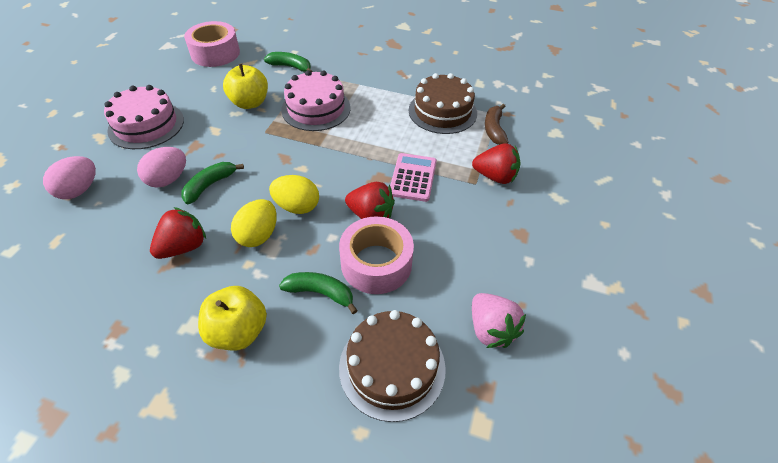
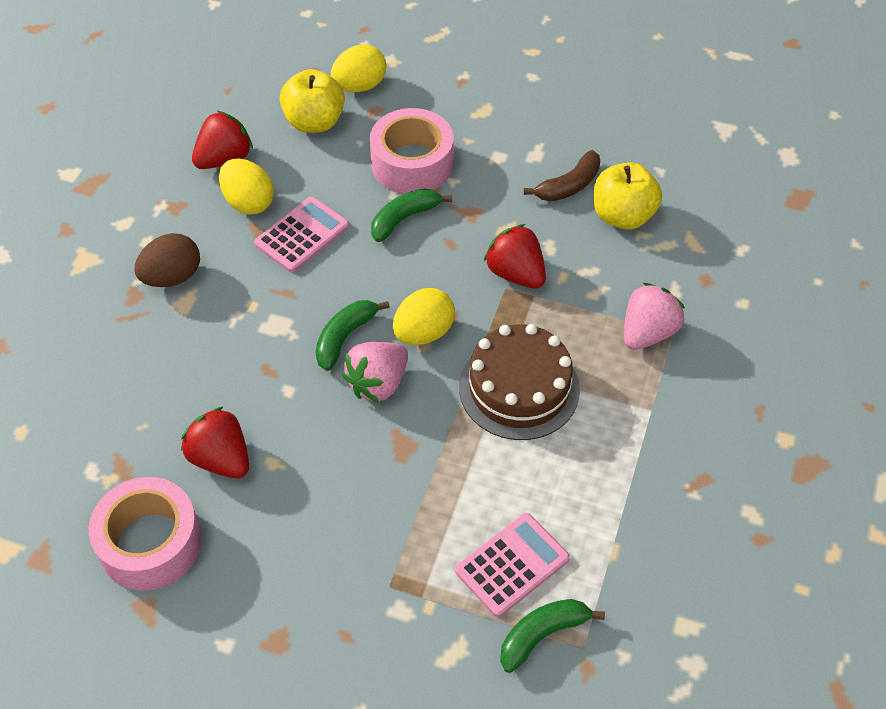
brown cake: [339,310,446,422] [409,73,477,134] = 2 -> [459,324,580,440] = 1
brown egg: none = 0 -> [134,233,200,287] = 1
pink cake: [104,85,184,149] [281,70,351,131] = 2 -> none = 0
pink calculator: [390,153,437,202] = 1 -> [254,196,349,273] [455,513,570,617] = 2
pink egg: [43,156,96,199] [137,147,186,188] = 2 -> none = 0
pink strawberry: [472,293,526,348] = 1 -> [342,342,408,403] [624,283,685,350] = 2
yellow egg: [231,199,277,247] [269,175,319,214] = 2 -> [219,158,274,215] [331,44,386,92] [393,288,455,345] = 3

